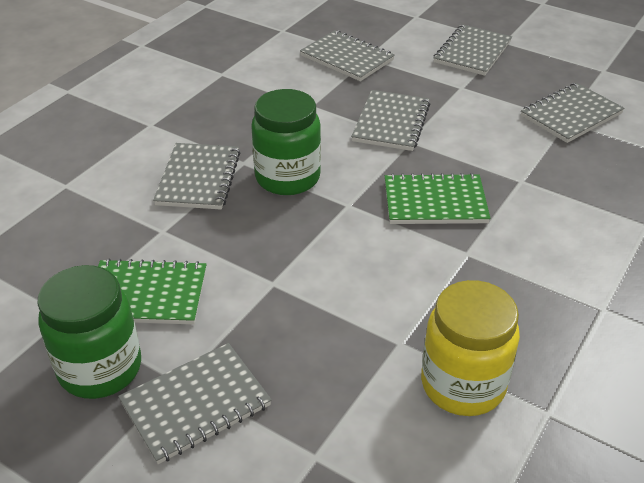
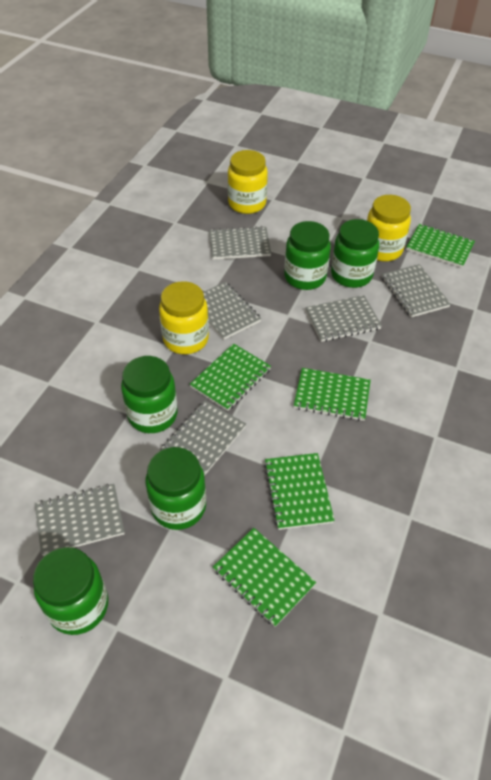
green jar: [38,265,141,399] [251,89,321,195] = 2 -> [33,547,108,635] [121,356,178,433] [146,447,206,530] [284,221,331,290] [331,219,379,288] = 5
green notebook: [98,258,207,325] [385,173,491,224] = 2 -> [190,344,271,411] [213,528,316,627] [264,453,335,530] [294,368,371,421] [406,224,475,268] = 5
yellow jar: [421,280,520,416] = 1 -> [159,281,209,354] [228,150,268,214] [367,195,411,261] = 3

